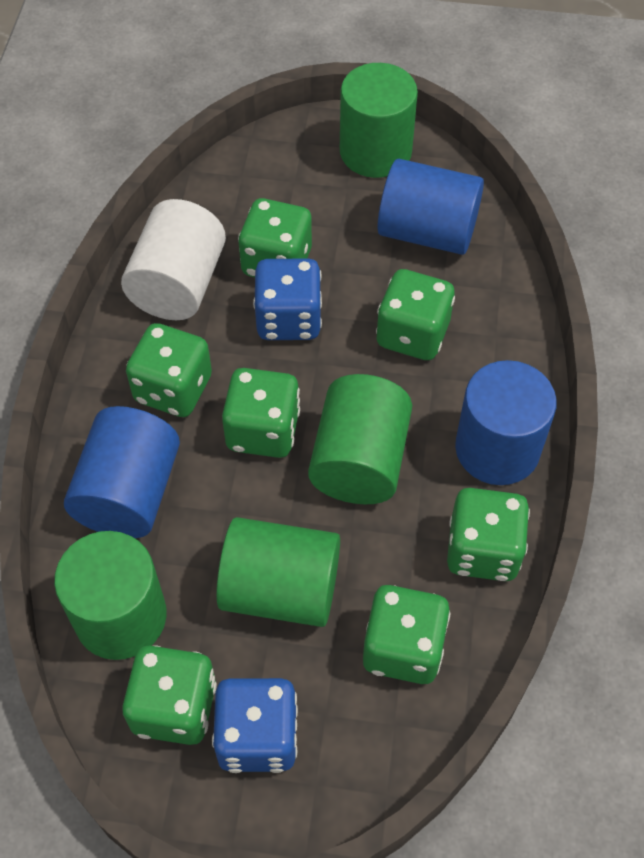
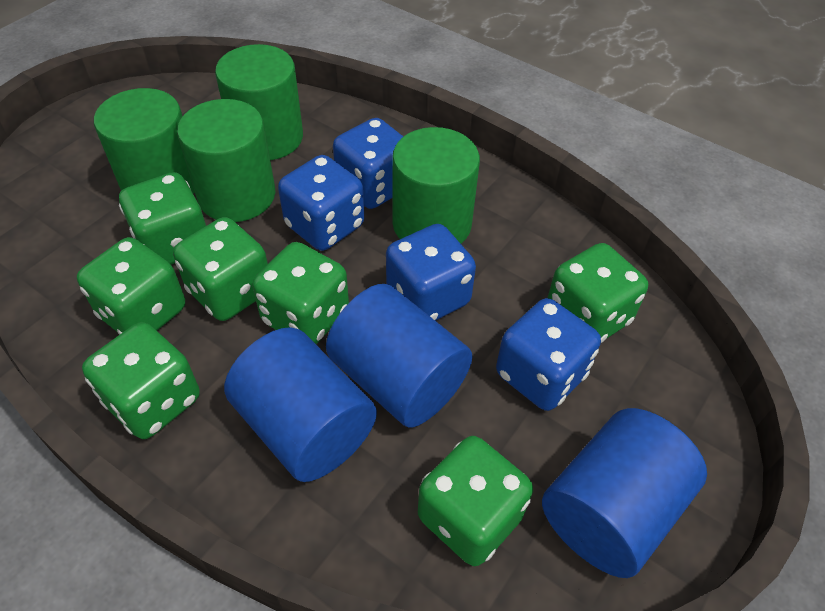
blue dice: [212,678,298,773] [253,258,322,340] = 2 -> [278,155,364,251] [333,118,403,209] [386,224,476,321] [496,298,601,411] = 4
white cylinder: [121,199,226,320] = 1 -> none = 0

